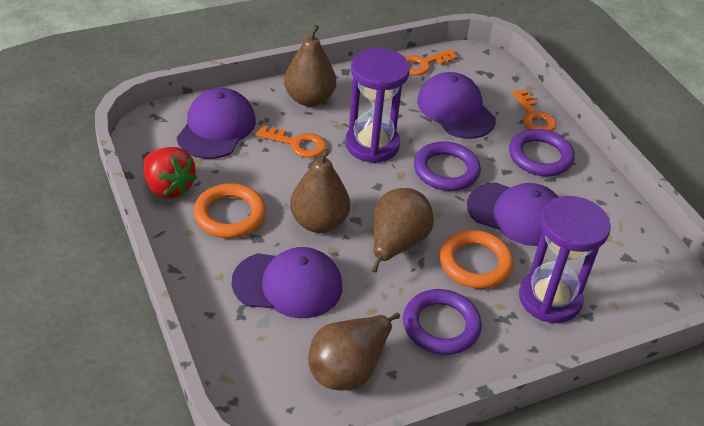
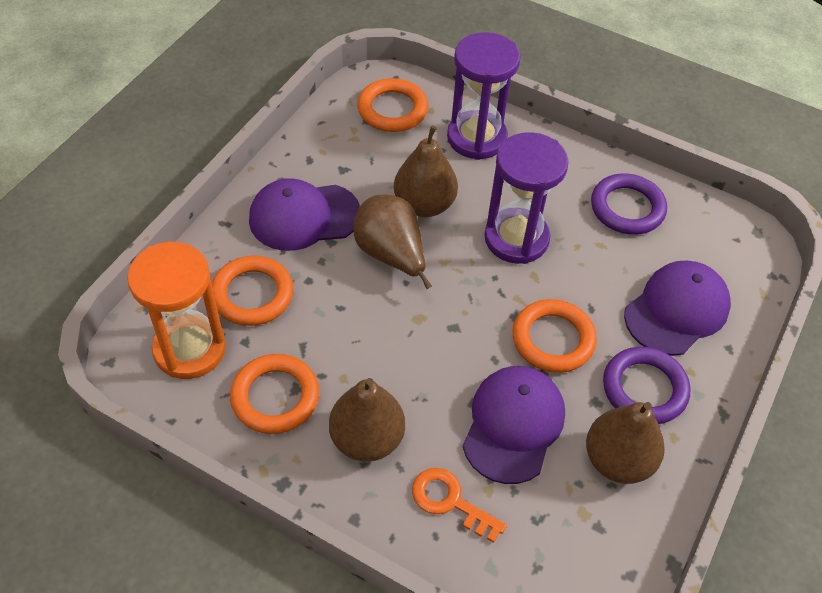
orange hourglass: none = 0 -> [127,242,226,379] = 1
orange key: [256,125,326,158] [405,49,458,75] [512,90,556,131] = 3 -> [412,468,507,543] = 1
orange ring: [193,183,266,238] [440,230,514,289] = 2 -> [212,256,294,326] [230,354,319,434] [358,78,428,132] [513,299,597,373] = 4
purple cap: [177,88,256,159] [232,247,342,318] [417,72,496,139] [467,182,558,246] = 4 -> [249,178,360,251] [463,366,565,484] [624,261,731,356] = 3
purple ring: [403,289,482,355] [414,142,481,191] [509,129,575,176] = 3 -> [591,173,667,235] [603,347,690,424] = 2
red strawberry: [143,147,197,198] = 1 -> none = 0

